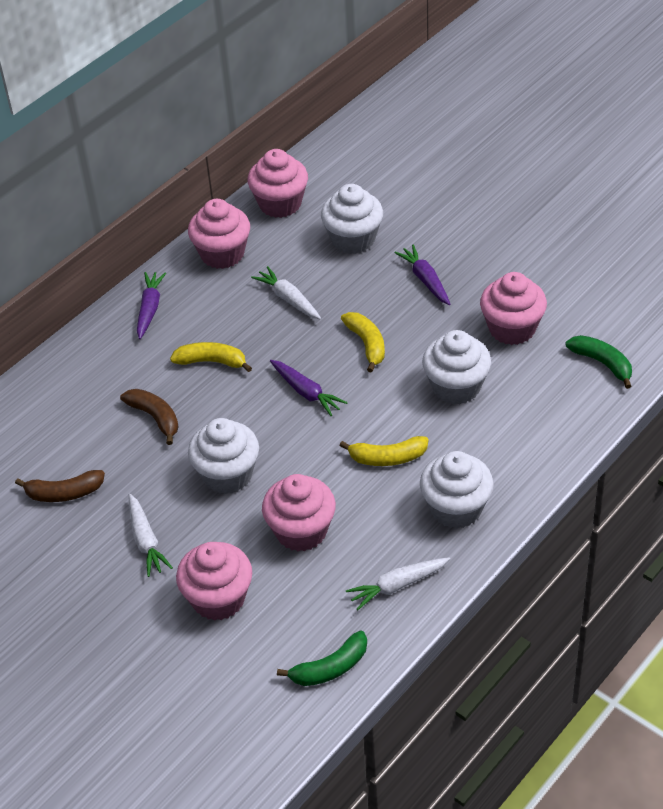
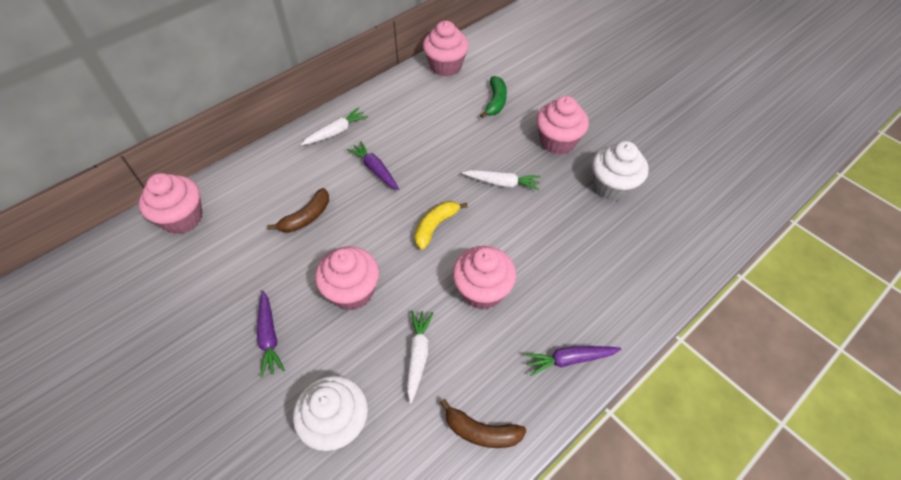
green banana: [277,631,367,686] [566,335,632,389] = 2 -> [480,76,507,118] = 1
white cupcake: [188,418,259,494] [321,184,383,254] [420,451,494,528] [422,330,491,405] = 4 -> [293,376,368,451] [592,141,649,201] = 2
yellow banana: [170,342,252,372] [340,436,428,466] [341,312,385,373] = 3 -> [415,201,468,249] = 1

